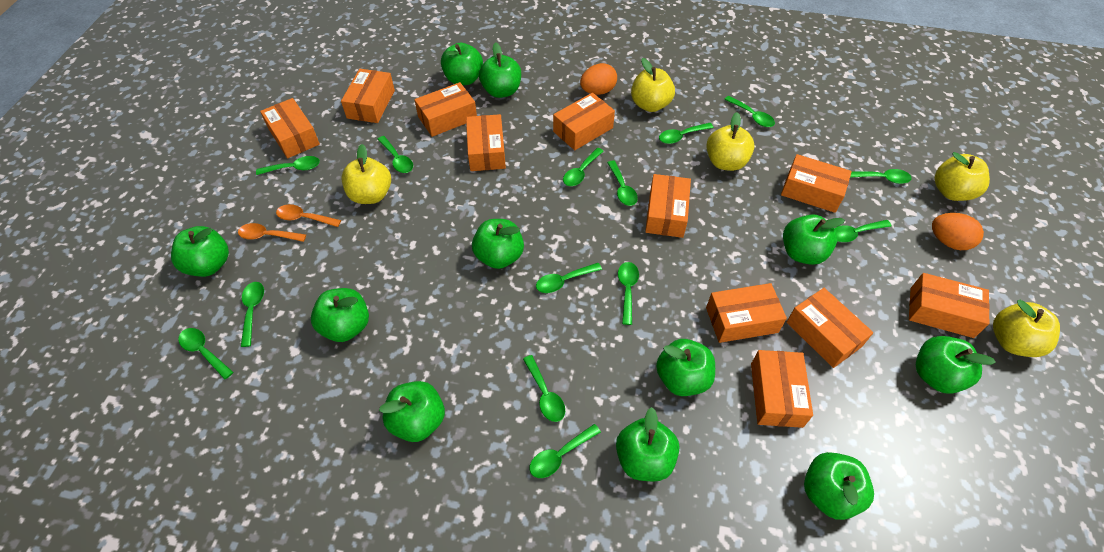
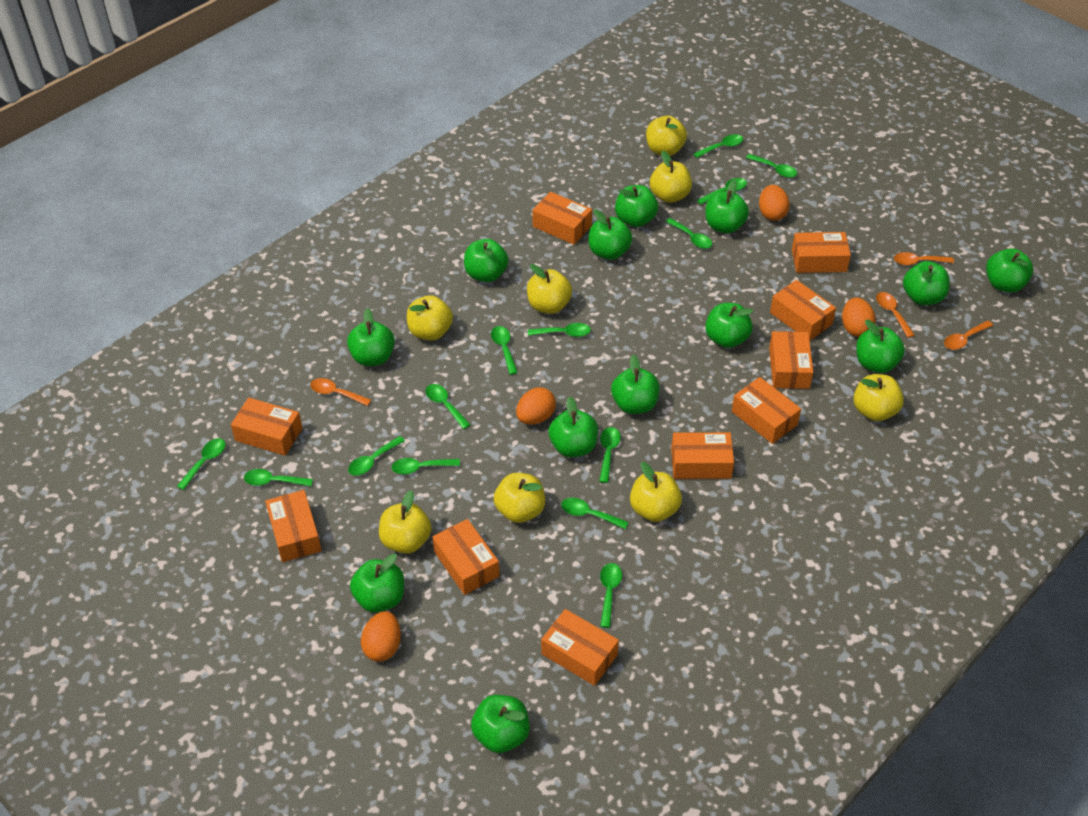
green apple: [171,226,229,277] [311,288,369,342] [379,381,445,442] [441,42,483,85] [472,219,524,269] [479,42,521,98] [616,407,679,481] [656,339,715,396] [783,214,845,265] [804,452,874,520] [916,336,996,394] = 11 -> [347,308,395,366] [350,554,404,612] [464,239,509,282] [471,695,530,753] [549,397,598,457] [589,210,632,260] [611,355,660,414] [615,185,658,227] [705,303,753,348] [706,180,749,233] [856,320,905,373] [903,261,950,305] [986,248,1033,292] = 13
orange box: [260,98,320,158] [341,69,395,123] [414,82,477,137] [466,114,506,171] [553,93,615,150] [645,174,691,238] [706,283,787,343] [751,350,813,428] [781,154,852,213] [787,288,873,368] [909,273,990,338] = 11 -> [231,398,302,456] [265,490,322,562] [433,519,500,595] [532,192,592,245] [541,609,619,686] [671,432,734,479] [732,377,801,444] [769,331,813,389] [770,280,836,341] [792,232,851,273] = 10
orange egg: [580,63,617,95] [932,213,984,250] = 2 -> [361,611,401,662] [516,387,556,424] [759,185,790,221] [842,298,876,337] = 4
orange spoon: [238,223,306,242] [276,204,341,227] = 2 -> [310,378,371,406] [876,292,915,338] [894,252,954,265] [944,321,993,350] = 4
yellow apple: [341,144,391,204] [631,58,675,112] [706,112,754,171] [935,152,990,201] [993,300,1060,357] = 5 -> [379,490,431,554] [407,295,453,340] [494,473,545,523] [527,264,572,314] [630,462,682,522] [646,116,687,156] [650,151,692,203] [853,374,904,421] = 8

